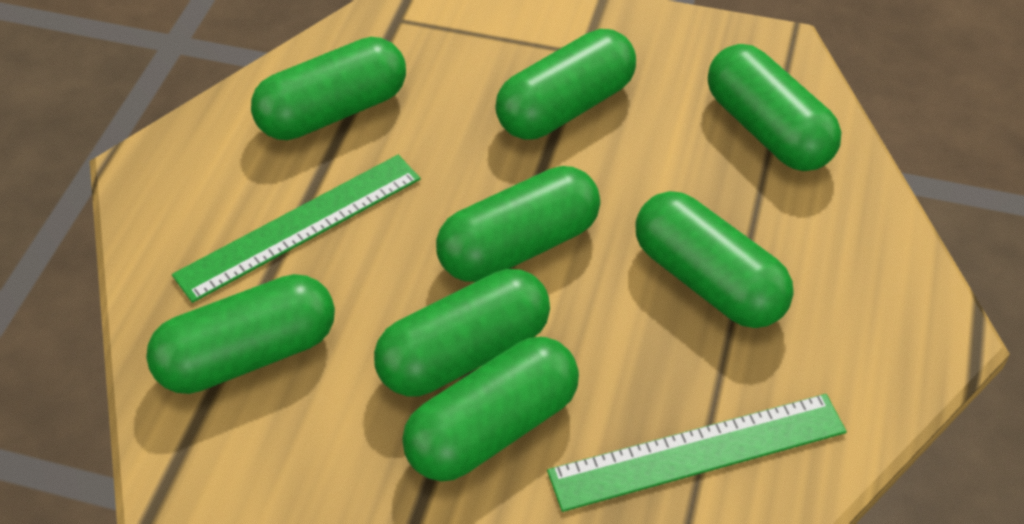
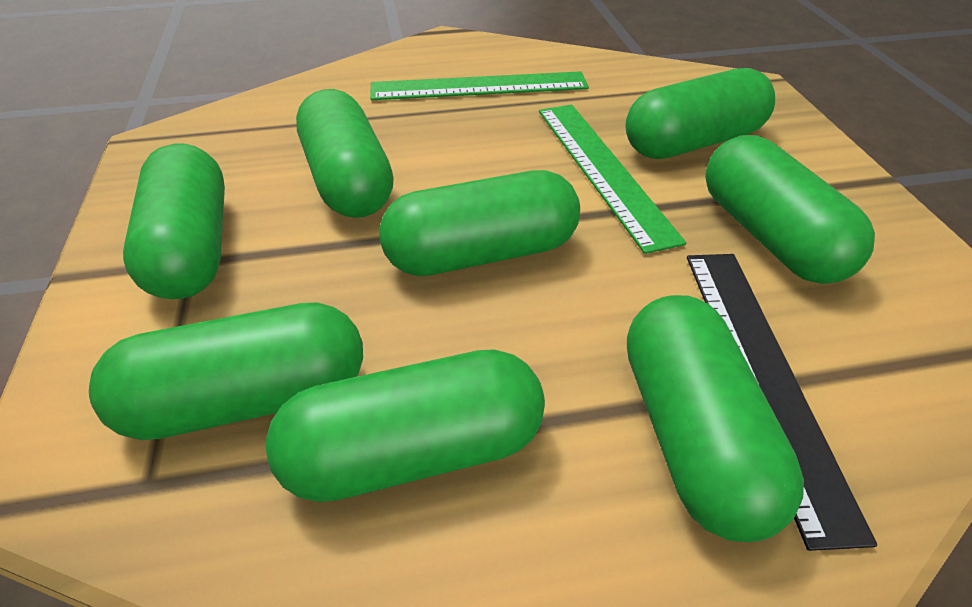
black ruler: none = 0 -> [687,254,877,551] = 1

